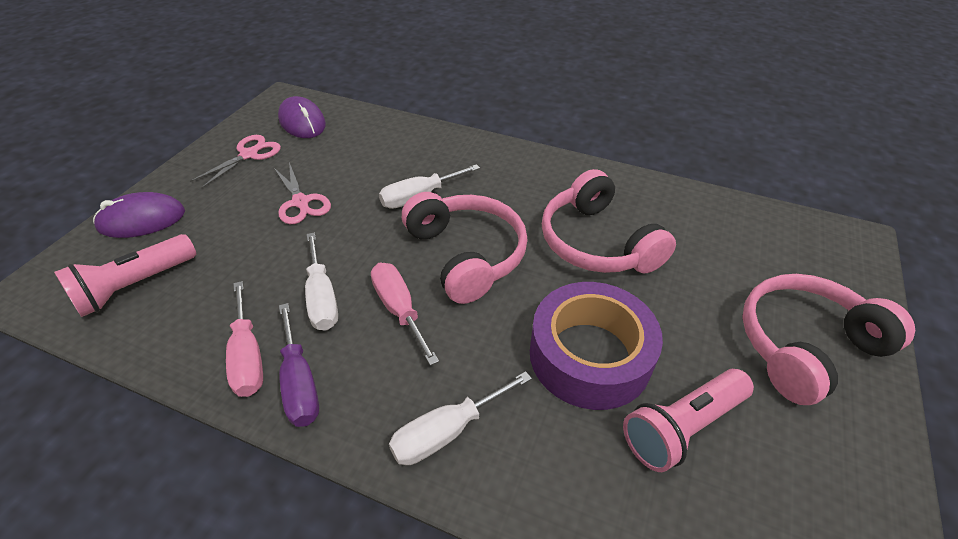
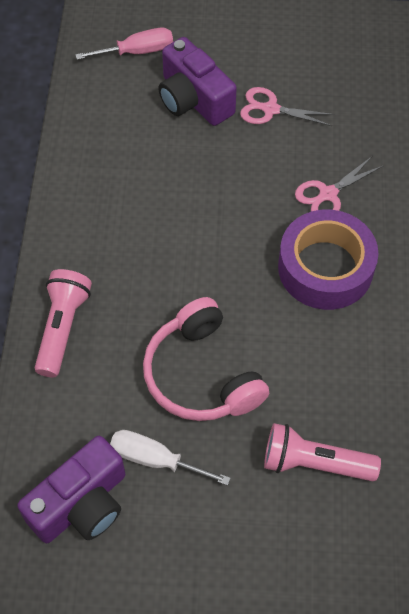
pink headphones: [402,192,528,304] [542,169,676,273] [742,274,915,405] = 3 -> [143,297,269,421] = 1
pink screwdriver: [226,281,263,397] [371,263,439,366] = 2 -> [75,28,173,60] = 1
purple camera: none = 0 -> [17,436,125,543] [158,37,237,126] = 2
purple mouse: [93,192,185,238] [278,96,326,138] = 2 -> none = 0
purple screwdriver: [279,303,319,427] = 1 -> none = 0
white screwdriver: [305,232,338,331] [379,164,480,209] [389,371,532,465] = 3 -> [110,430,231,486] = 1

